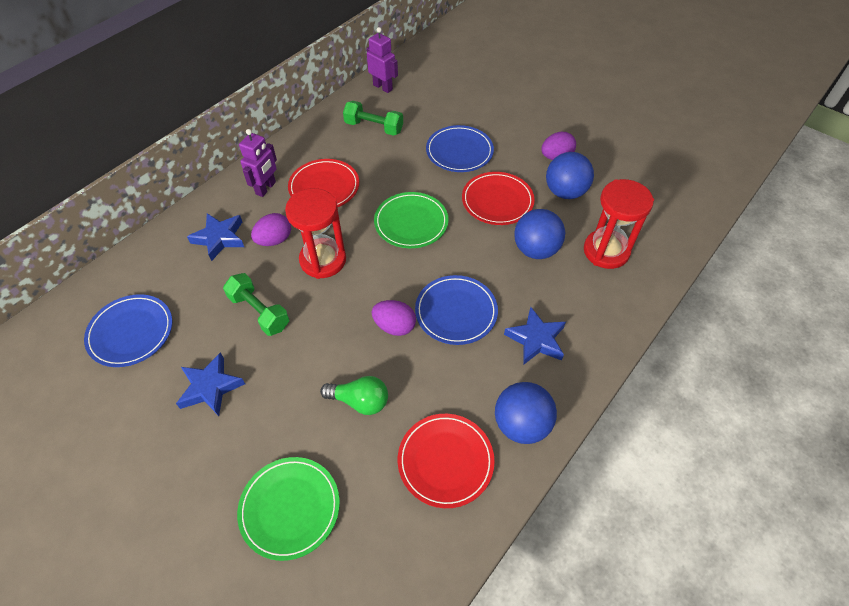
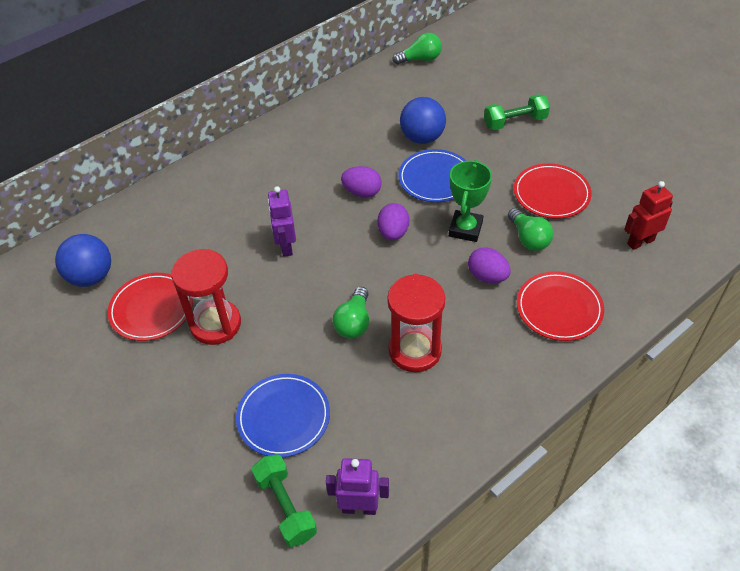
blue ball: [495,382,557,444] [514,209,565,259] [546,152,594,199] = 3 -> [55,234,111,287] [400,97,446,144] = 2
blue plate: [84,294,172,367] [415,275,498,345] [426,125,494,172] = 3 -> [236,374,330,457] [398,149,466,202] = 2
blue star: [176,352,245,416] [187,213,244,261] [504,307,566,365] = 3 -> none = 0
green light bulb: [320,376,388,415] = 1 -> [332,287,369,339] [392,33,442,65] [508,208,553,251] = 3
green plate: [237,457,340,561] [374,192,449,248] = 2 -> none = 0
green trophy: none = 0 -> [449,160,492,242] = 1
red robot: none = 0 -> [624,181,673,250] = 1

